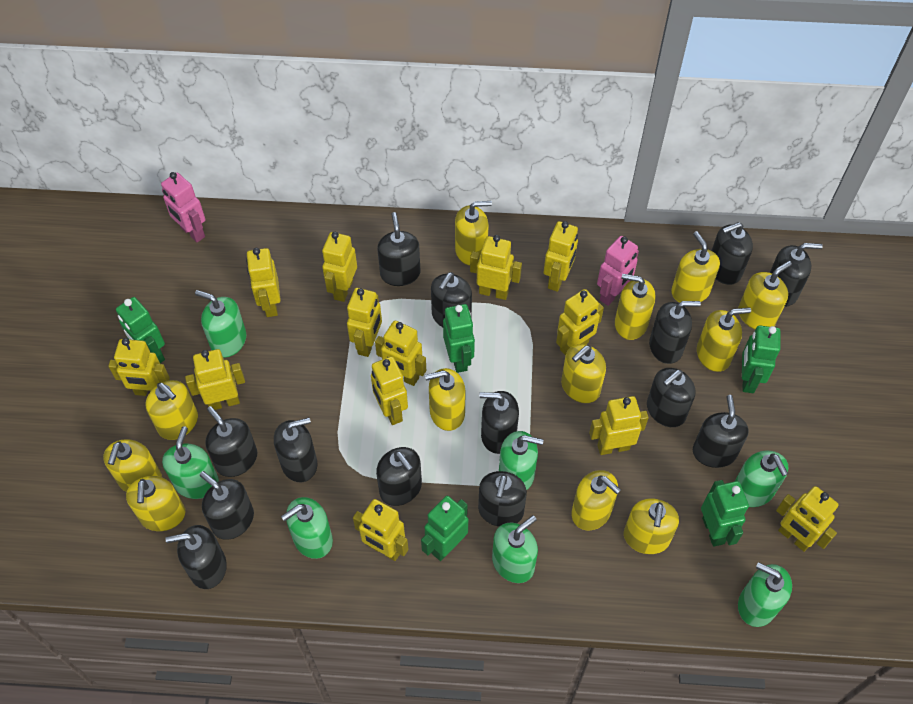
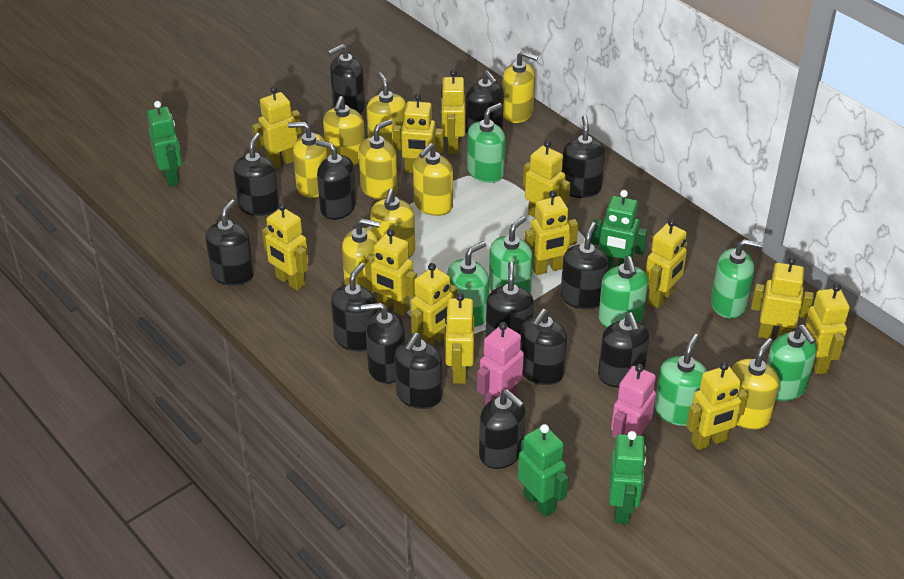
green robot: [116,297,165,363] [421,496,468,561] [443,304,475,373] [701,480,749,547] [742,325,781,393] = 5 -> [147,101,182,187] [518,424,569,517] [591,190,647,270] [609,431,646,524] = 4
yellow soap dispenser: [103,439,162,492] [126,476,185,531] [146,380,198,440] [425,368,465,431] [455,201,492,266] [561,344,606,403] [571,470,621,531] [615,274,656,340] [624,498,679,554] [671,231,720,303] [697,307,751,372] [739,261,792,329] = 12 -> [288,122,328,198] [323,96,365,166] [342,218,380,293] [358,119,398,200] [367,72,406,145] [370,188,415,258] [413,143,453,216] [502,51,538,123] [732,338,779,430] = 9

